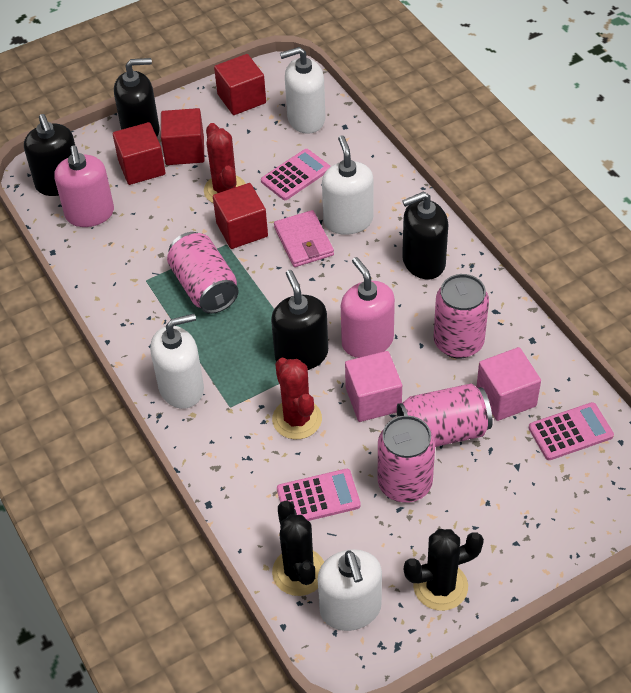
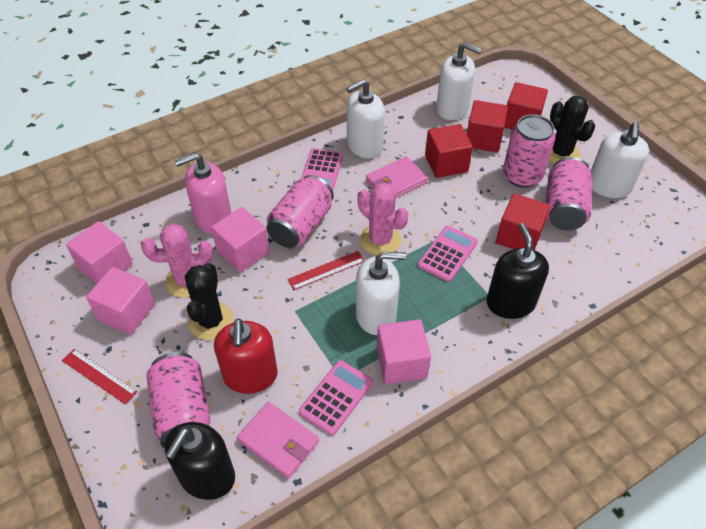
black soap dispenser: [24,114,75,196] [114,58,160,137] [271,270,328,370] [402,192,448,279] = 4 -> [164,422,235,500] [486,223,549,319] = 2
pink cactus: none = 0 -> [141,224,213,298] [357,183,409,255] = 2
pink cube: [345,351,402,422] [476,347,541,421] = 2 -> [66,221,133,284] [86,267,155,335] [211,207,270,272] [377,319,431,384] = 4
pink soap dispenser: [54,146,114,227] [341,257,395,358] = 2 -> [175,153,231,234] = 1
pink wallet: [274,210,334,267] = 1 -> [237,402,319,479] [366,156,428,198] = 2
red cactus: [204,123,246,203] [272,358,322,439] = 2 -> none = 0
red ruler: none = 0 -> [62,349,137,405] [287,251,365,290] = 2
red soap dispenser: none = 0 -> [214,318,278,394] = 1

